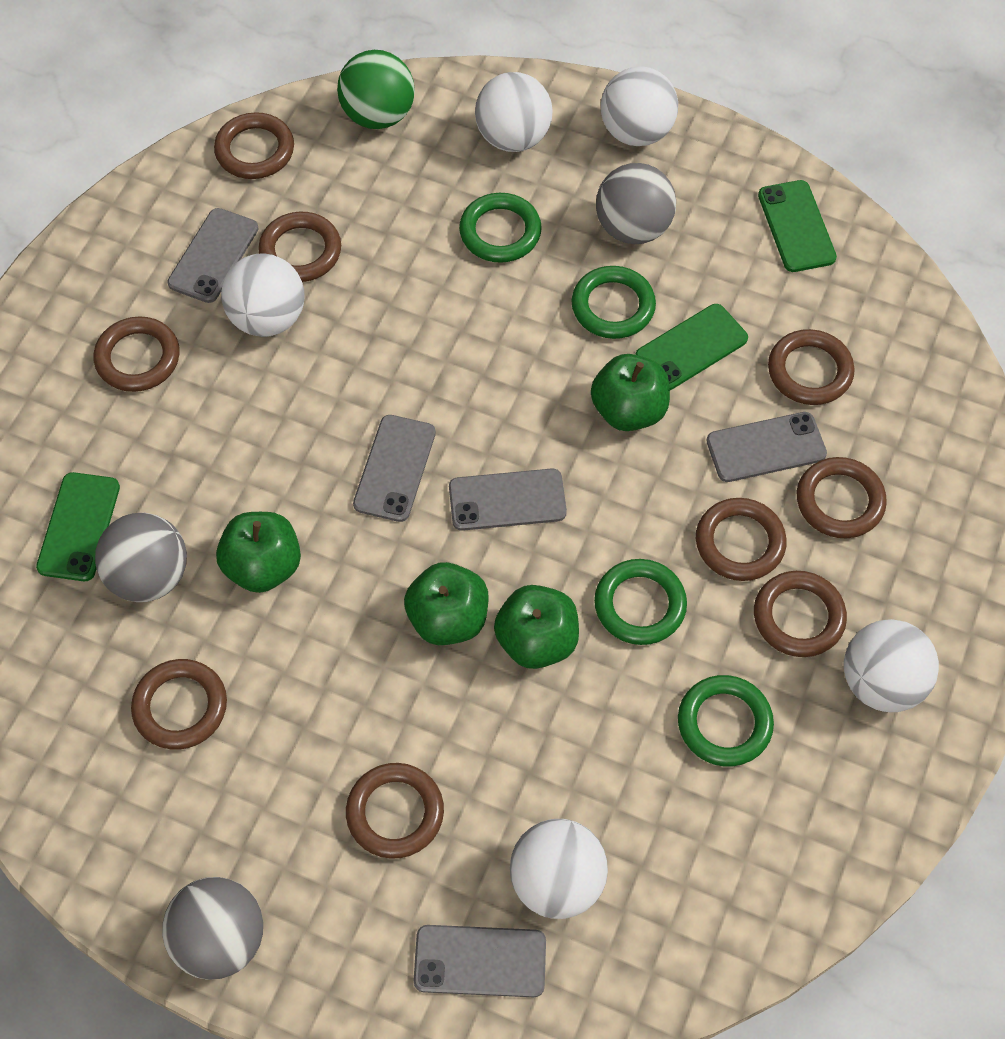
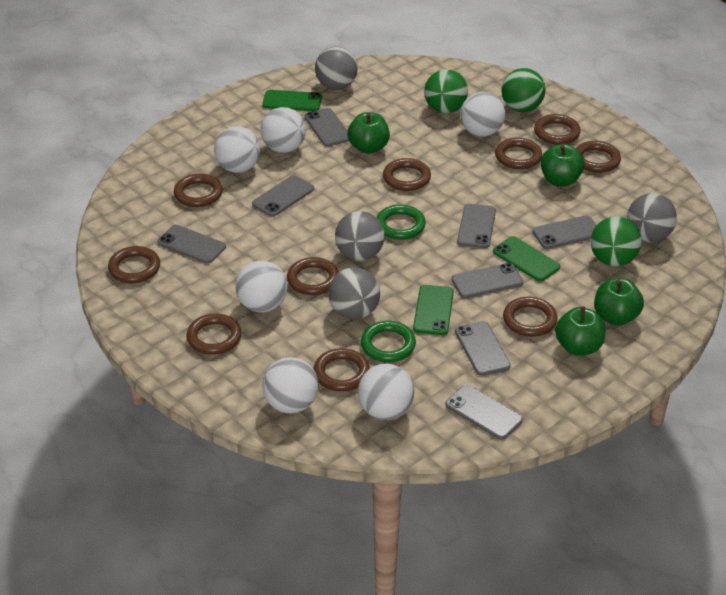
brown ring: [94,316,180,392] [131,659,227,750] [214,112,294,179] [258,212,341,282] [346,763,444,859] [696,498,787,581] [754,571,847,657] [768,329,855,405] [797,457,887,538] = 9 -> [108,246,160,283] [174,174,223,207] [186,314,242,355] [287,257,339,295] [313,348,370,391] [383,158,431,191] [495,137,542,169] [503,297,558,337] [534,114,581,145] [576,141,621,173] = 10
green ball: [337,50,415,129] = 1 -> [424,69,468,113] [501,68,546,112] [591,216,641,266] = 3
green ring: [459,193,542,263] [571,266,656,339] [594,559,687,645] [678,675,774,766] = 4 -> [361,321,416,362] [377,204,426,240] = 2
grey ball: [95,513,187,602] [162,877,263,980] [596,163,676,244] = 3 -> [315,46,358,90] [328,267,380,320] [335,211,385,261] [627,193,677,242] = 4
grey phone: [167,208,258,303] [353,415,436,522] [414,925,546,997] [449,468,567,531] [706,412,827,482] = 5 -> [158,225,226,263] [252,175,314,217] [305,108,349,147] [446,385,523,440] [451,263,523,298] [455,321,511,376] [457,204,496,248] [532,215,597,249] = 8
white ball: [221,253,305,337] [475,72,553,152] [510,819,608,919] [601,66,678,146] [844,619,939,712] = 5 -> [214,126,260,173] [236,261,288,313] [261,107,306,153] [262,357,319,414] [358,364,414,420] [460,92,505,137] = 6

